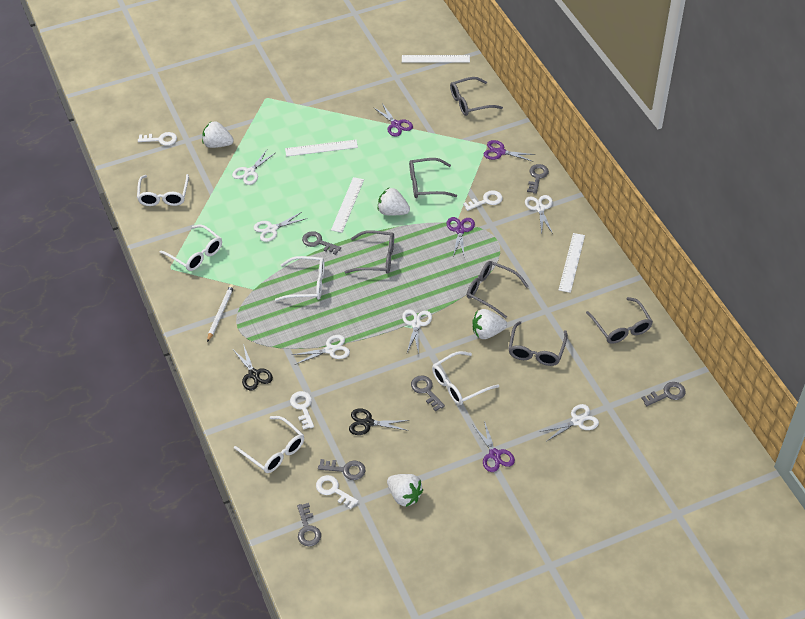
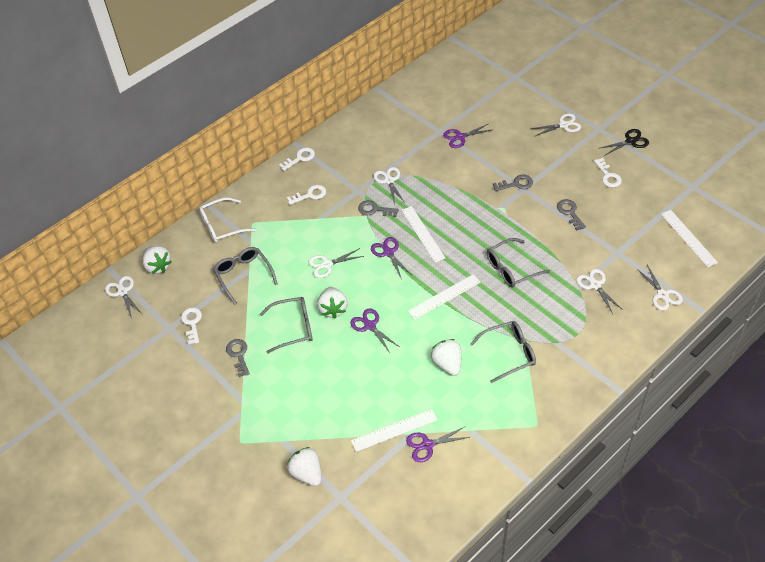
black scissors: [233,344,273,390] [349,408,409,435] = 2 -> [598,129,649,156] = 1
grey glasses: [345,230,394,274] [409,158,457,198] [450,77,503,116] [467,261,529,319] [508,321,568,366] [586,297,653,344] = 6 -> [213,247,278,305] [260,297,313,354] [470,321,536,383] [487,238,550,288] = 4
grey key: [297,503,321,546] [302,231,341,255] [318,459,365,480] [411,375,445,411] [527,164,549,194] [641,382,686,406] = 6 -> [226,339,250,377] [358,200,399,217] [493,175,533,191] [557,199,586,231] = 4
white glasses: [137,174,189,206] [160,224,222,271] [234,416,304,473] [275,256,324,301] [432,351,499,405] = 5 -> [199,197,256,243] = 1
white pencil: [207,284,234,342] = 1 -> none = 0

